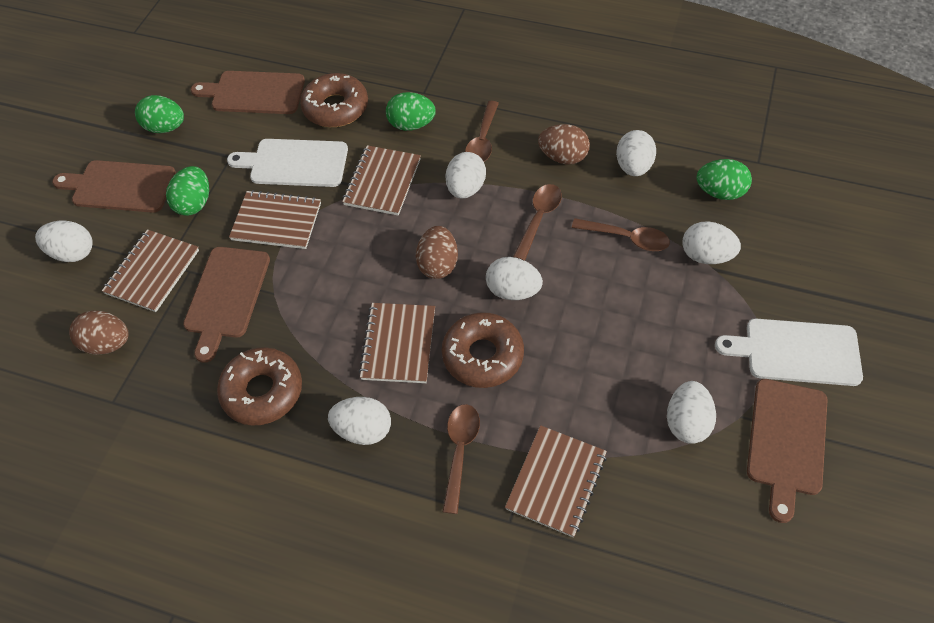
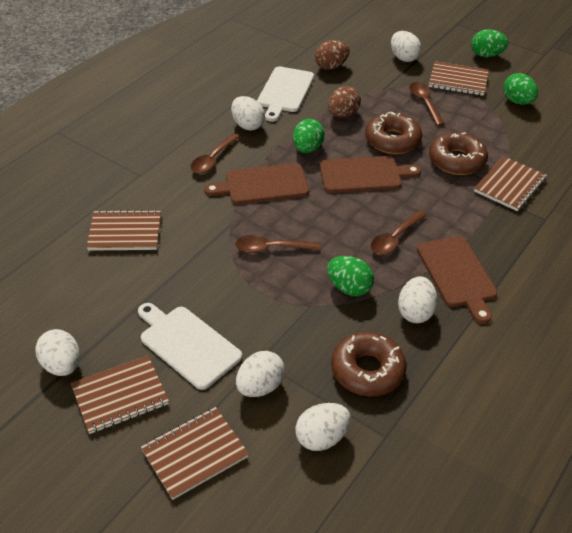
brown cutting board: [52,160,176,213] [183,247,270,363] [191,71,305,114] [747,379,828,523] = 4 -> [204,163,309,204] [319,156,421,193] [417,236,497,324] = 3
brown egg: [69,311,129,355] [416,226,458,279] [538,124,590,164] = 3 -> [315,40,349,70] [328,86,361,118] = 2
white egg: [35,221,92,262] [328,397,391,445] [446,152,486,198] [486,257,543,300] [616,130,656,176] [667,381,716,444] [682,221,741,264] = 7 -> [35,329,80,376] [231,96,265,131] [236,351,285,397] [295,403,351,451] [391,31,421,62] [398,276,437,323] = 6

